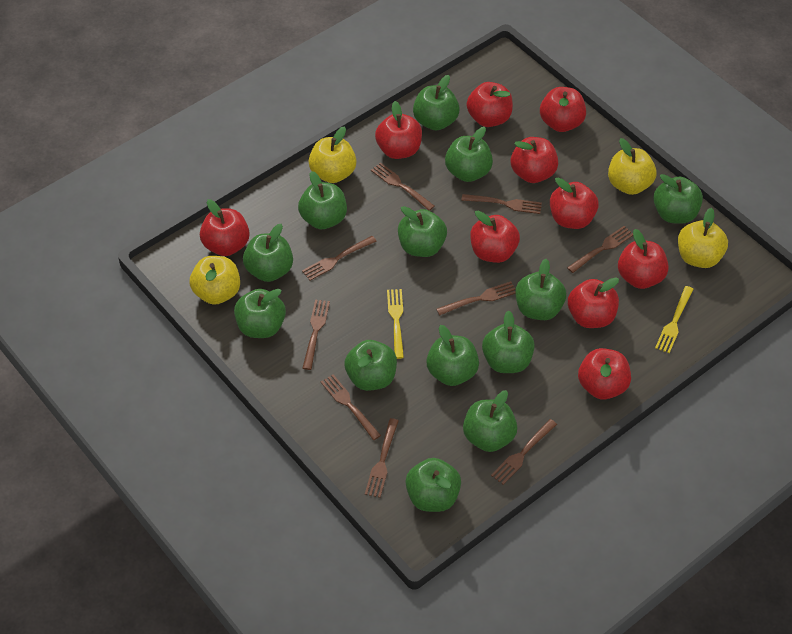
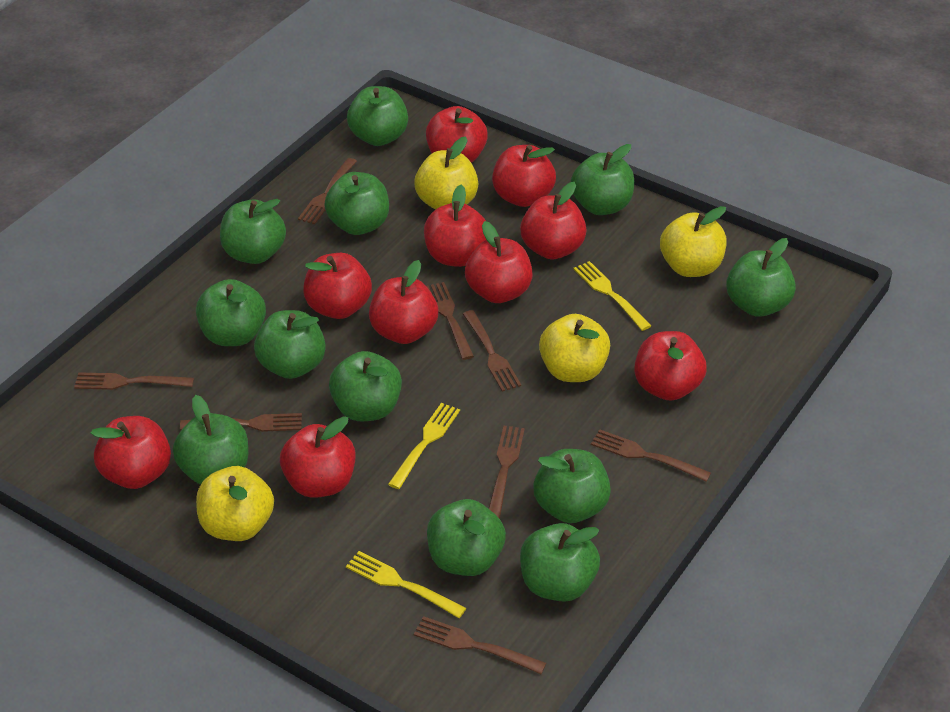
brown fork: [302,236,377,281] [303,299,330,370] [321,374,381,440] [365,418,399,498] [371,162,435,211] [436,281,516,316] [461,194,542,214] [491,419,557,485] [567,226,633,273] = 9 -> [74,372,194,390] [180,413,302,432] [298,158,357,224] [414,616,546,674] [426,282,474,360] [463,310,521,392] [488,426,525,519] [591,429,711,482] = 8
green apple: [234,289,286,338] [243,224,293,282] [298,171,347,229] [344,340,397,391] [398,206,447,257] [405,458,461,512] [413,75,460,131] [426,325,479,386] [445,127,493,182] [463,390,518,452] [482,310,535,373] [515,259,566,320] [653,174,703,224] = 13 -> [173,395,248,485] [196,279,266,346] [220,199,286,264] [254,310,326,379] [324,172,389,235] [329,351,402,421] [347,86,408,146] [427,499,506,576] [520,523,600,602] [533,449,611,523] [571,144,634,215] [726,238,796,317] = 12
yellow fork: [387,289,404,359] [655,286,694,353] = 2 -> [346,551,466,618] [388,403,460,489] [574,261,651,331] = 3

